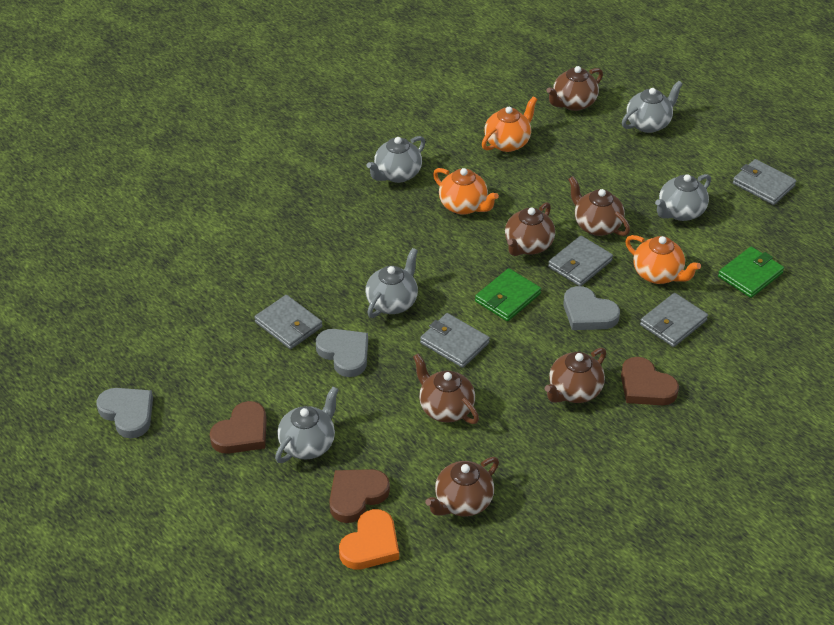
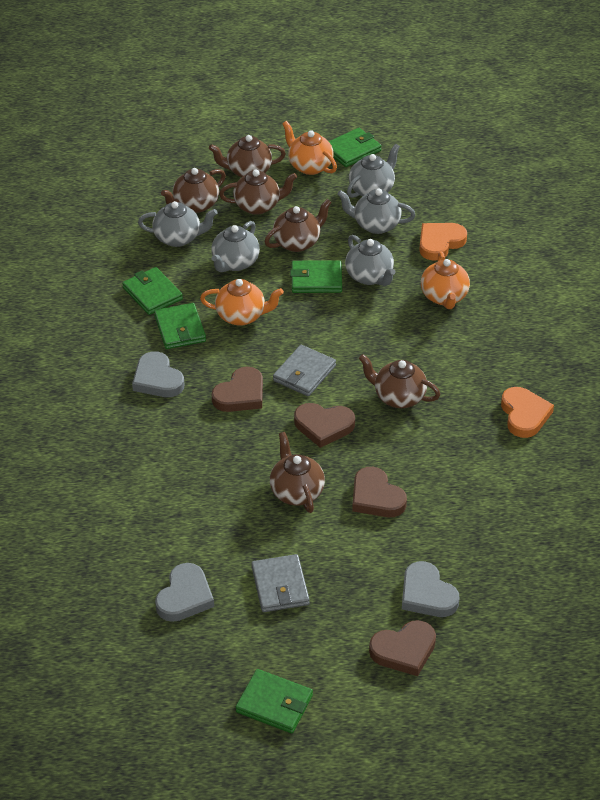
brown heart: [210,401,267,454] [329,469,390,523] [621,357,679,405] = 3 -> [212,367,263,412] [294,403,355,448] [352,467,407,517] [369,620,436,676] = 4
green wallet: [475,268,541,321] [718,247,784,298] = 2 -> [122,267,183,315] [154,303,206,349] [236,669,313,733] [290,260,342,293] [329,128,382,167] = 5
grey wallet: [254,295,323,349] [420,313,490,368] [548,236,613,286] [640,293,708,347] [733,159,796,205] = 5 -> [251,554,309,612] [273,345,336,396] = 2
orange heart: [339,509,399,570] = 1 -> [419,223,467,261] [501,387,554,438] = 2

